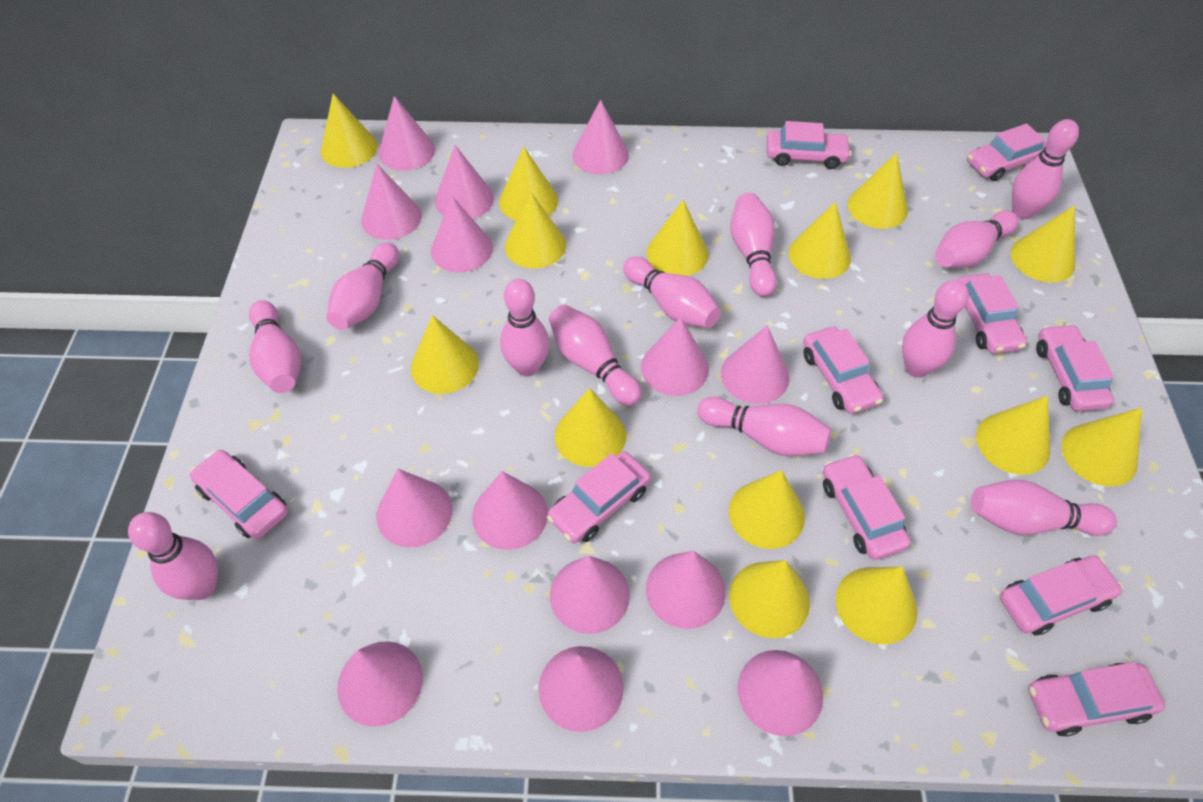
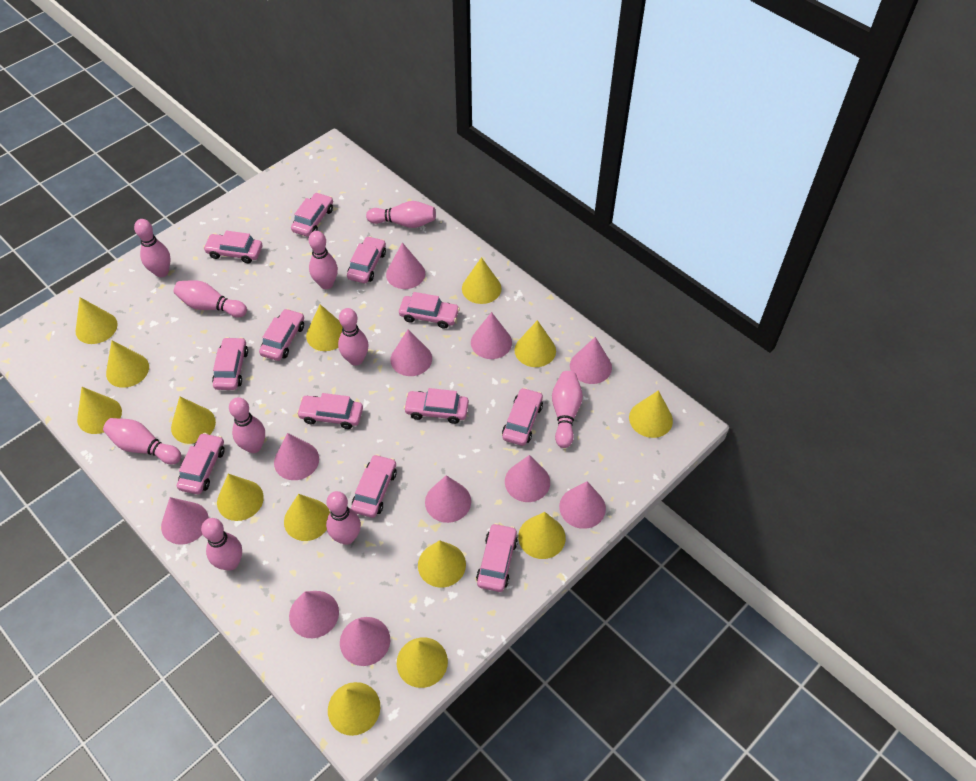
pink bowling pin: [128,512,218,600] [249,300,301,393] [326,242,399,330] [500,279,550,377] [549,305,642,406] [623,256,721,328] [697,397,831,456] [730,193,777,297] [902,280,969,378] [935,210,1019,268] [971,480,1117,536] [1012,119,1079,219] = 12 -> [103,418,181,464] [134,219,171,277] [174,280,247,317] [201,518,242,571] [229,397,265,453] [309,231,338,289] [326,491,361,545] [338,308,369,366] [366,201,436,228] [552,371,583,448] = 10
pink car: [190,450,288,539] [547,451,651,543] [767,121,852,169] [803,326,883,414] [823,454,911,560] [957,273,1027,354] [967,124,1047,181] [1000,555,1123,636] [1028,662,1165,737] [1036,324,1114,411] = 10 -> [177,433,225,494] [203,231,262,263] [212,337,248,390] [259,308,304,361] [291,192,333,237] [297,393,363,429] [347,236,386,283] [351,454,397,518] [399,292,460,329] [404,388,469,424] [476,523,518,592] [502,388,543,446] = 12
pink cone: [337,641,423,727] [361,164,422,240] [376,469,453,547] [379,96,435,171] [431,196,493,273] [435,145,494,219] [472,471,548,550] [539,646,624,732] [550,556,630,634] [572,100,629,175] [641,317,709,396] [646,551,726,629] [721,326,789,404] [738,650,823,736] = 14 -> [161,497,209,545] [274,433,319,480] [289,591,339,638] [340,617,390,666] [386,242,425,289] [390,329,432,376] [425,475,471,523] [471,312,512,359] [505,455,550,502] [559,481,606,529] [570,337,612,384] = 11

